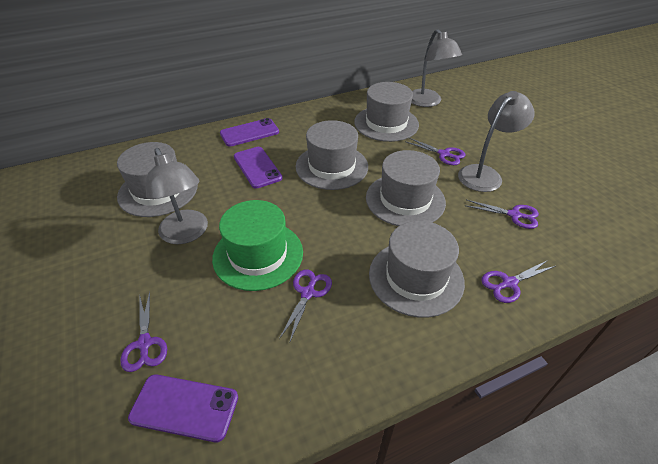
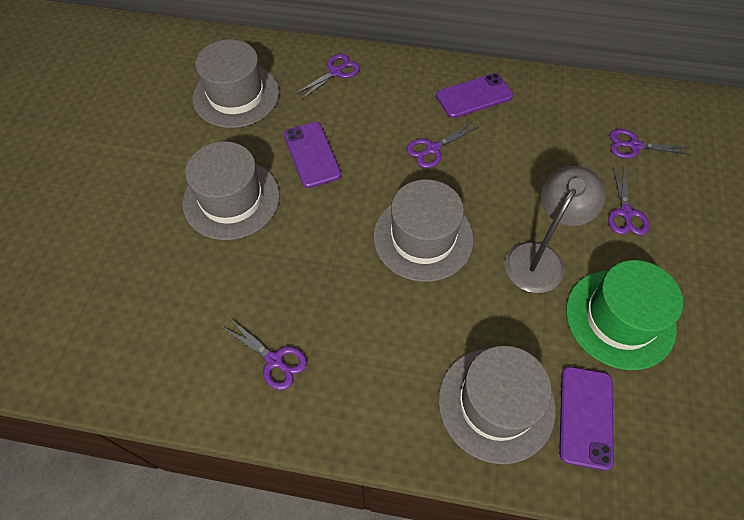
grey hat: [117,142,198,217] [295,120,368,190] [354,82,419,142] [366,150,446,226] [369,221,465,318] = 5 -> [182,141,280,240] [192,39,279,128] [373,179,474,282] [438,346,556,464] = 4
grey lamp: [146,148,208,244] [411,29,462,107] [458,91,535,192] = 3 -> [505,166,606,293] = 1

